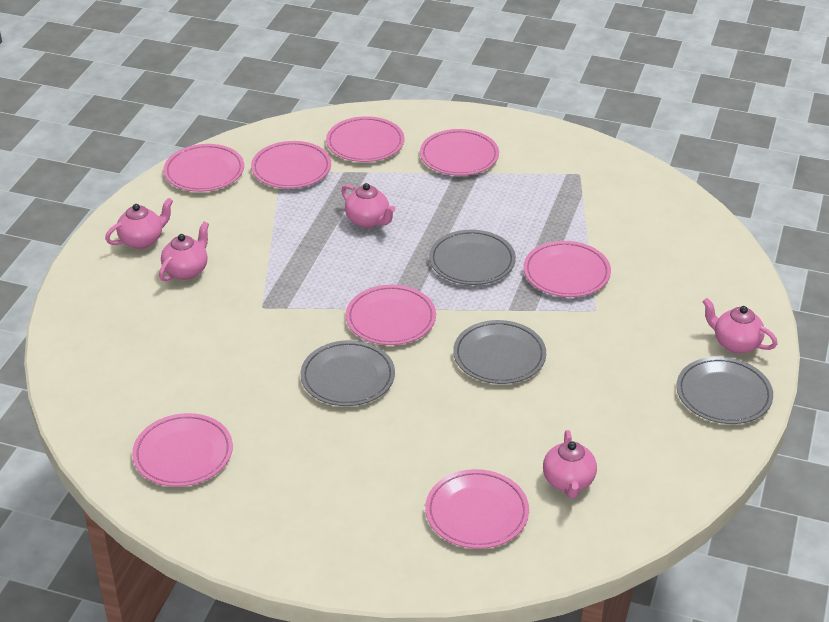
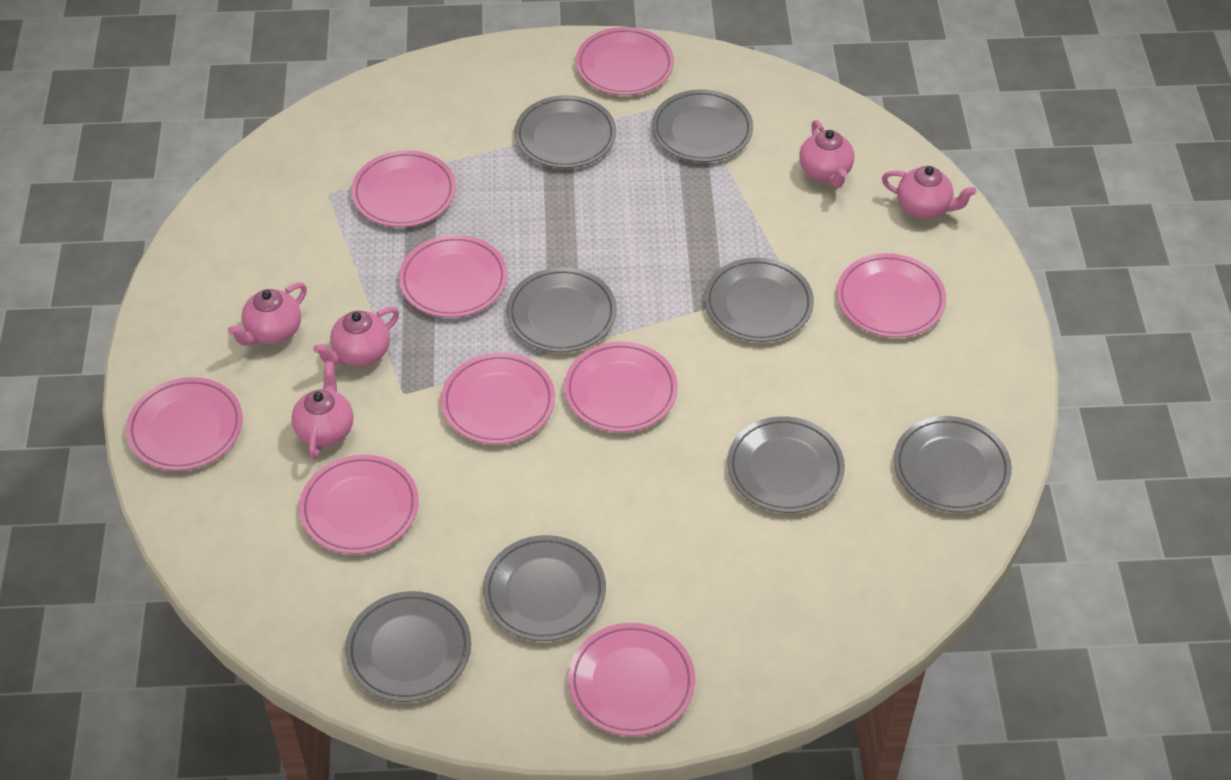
grey plate: [300,340,395,406] [429,230,516,285] [453,320,546,384] [676,357,773,424] = 4 -> [345,591,471,702] [483,535,606,641] [507,267,617,353] [515,95,616,168] [652,90,753,162] [704,257,814,342] [727,416,845,513] [894,416,1012,513] = 8
pink plate: [132,413,233,487] [164,144,244,192] [251,141,331,189] [326,116,404,162] [346,285,436,345] [420,129,499,176] [425,469,529,549] [524,241,611,297] = 8 -> [126,377,243,471] [299,454,419,554] [351,150,456,227] [399,235,507,318] [441,353,555,444] [564,341,678,432] [568,623,695,736] [576,27,674,95] [837,253,946,338] = 9

